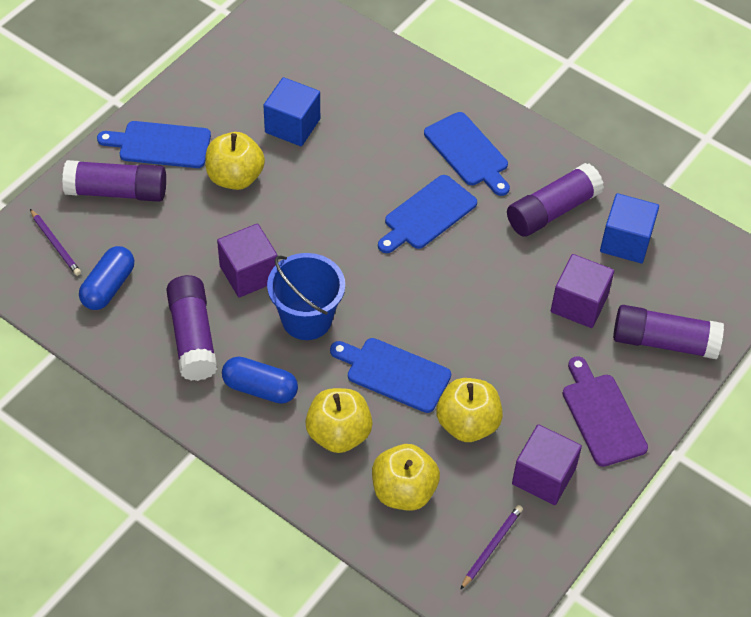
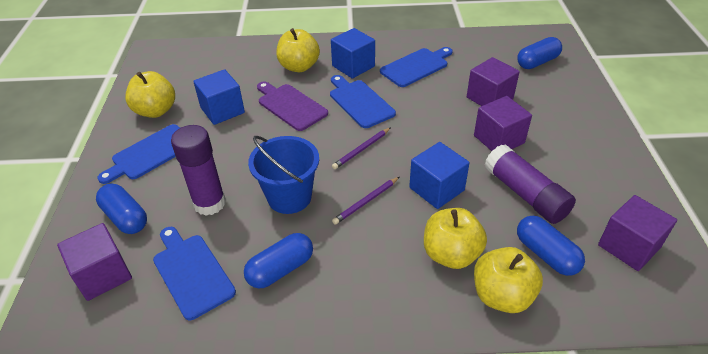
blue capsule: [79,246,134,310] [222,356,298,404] = 2 -> [96,184,147,234] [244,233,313,289] [517,37,562,69] [517,216,585,276] = 4
blue cube: [263,77,320,146] [600,193,659,263] = 2 -> [193,69,245,125] [331,28,375,78] [409,142,469,209] = 3
purple cube: [217,224,278,297] [512,424,582,505] [551,254,614,328] = 3 -> [57,223,132,301] [467,57,520,106] [474,96,532,151] [598,195,677,271] = 4
purple glue stick: [62,160,166,202] [166,275,218,381] [507,163,604,237] [613,305,724,359] = 4 -> [171,125,226,216] [484,144,576,224] = 2

